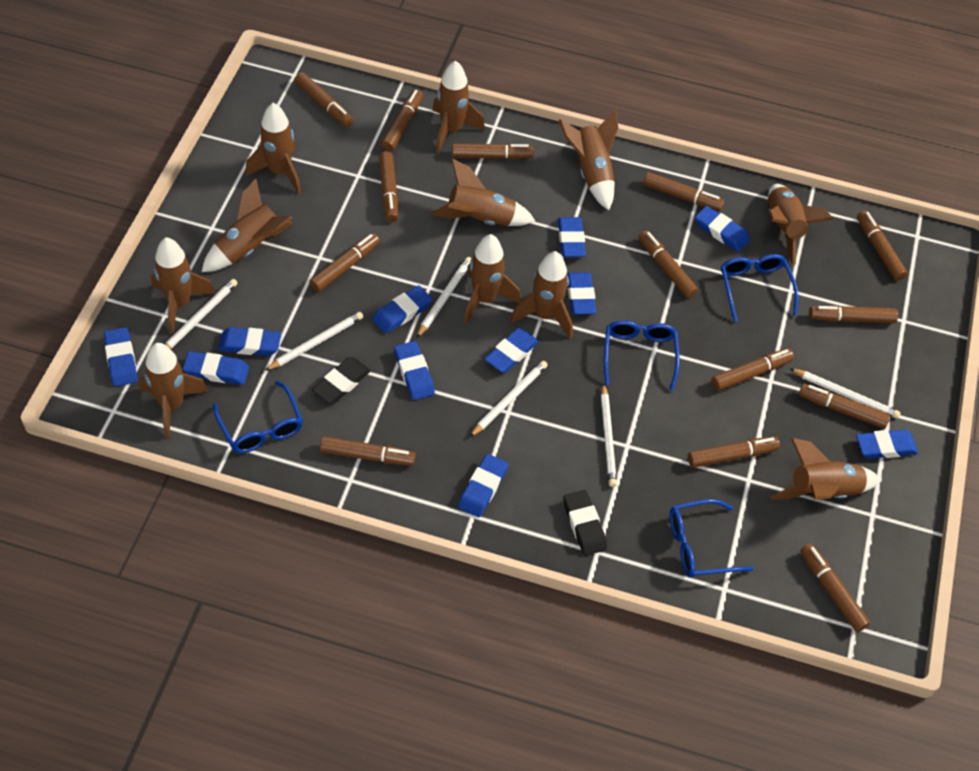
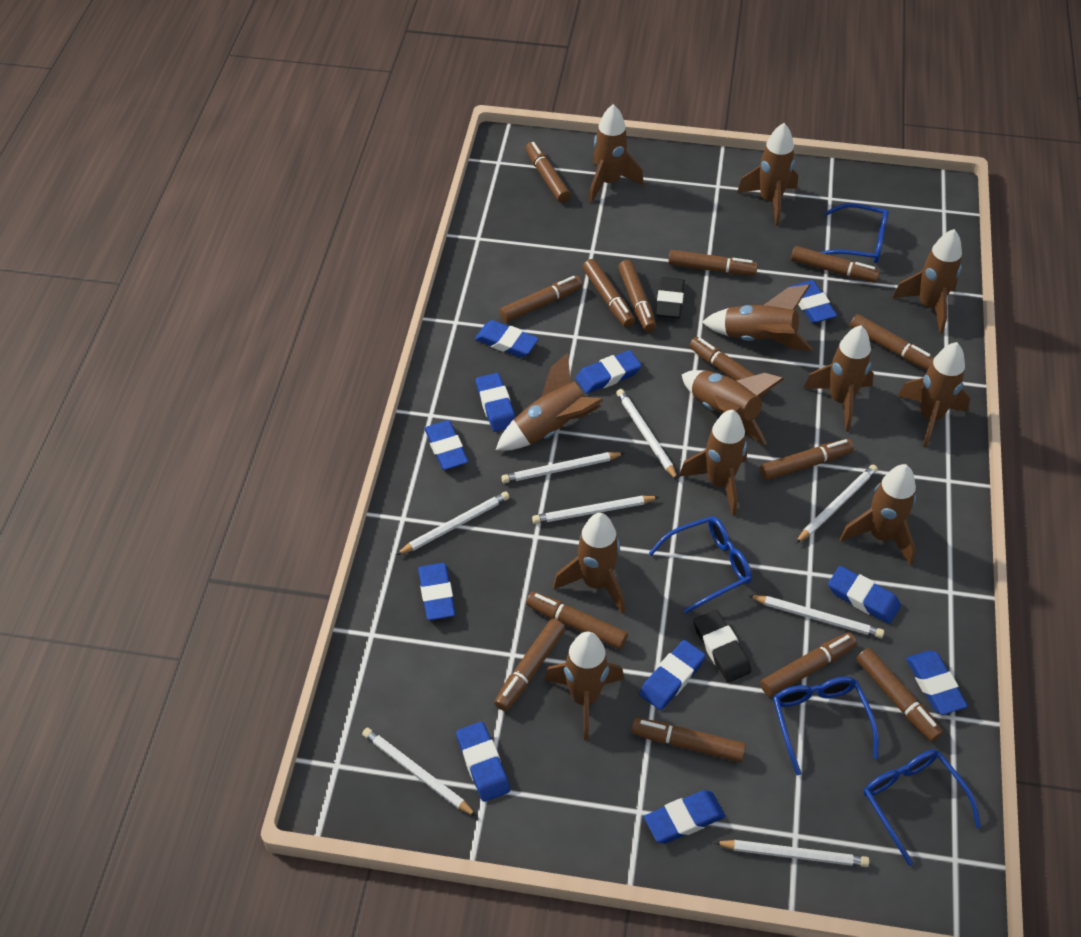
brown rocket: [139,343,208,439] [151,237,216,334] [202,179,293,272] [246,103,301,194] [431,159,535,226] [432,60,485,153] [464,234,521,324] [510,251,573,339] [559,110,618,210] [768,184,833,265] [771,438,881,500] = 11 -> [496,352,603,451] [544,632,624,740] [553,513,625,614] [589,104,644,203] [679,409,747,516] [682,370,784,445] [702,284,813,351] [737,123,798,226] [804,325,874,432] [839,464,916,565] [892,229,962,334] [898,342,970,448] = 12
white pencil: [165,279,237,349] [265,312,363,371] [417,257,471,338] [470,361,548,437] [601,383,617,487] [790,368,901,419] = 6 -> [362,728,477,817] [396,491,510,555] [501,452,625,483] [532,496,659,524] [616,389,678,480] [714,840,869,867] [748,595,884,638] [796,465,878,543] = 8

